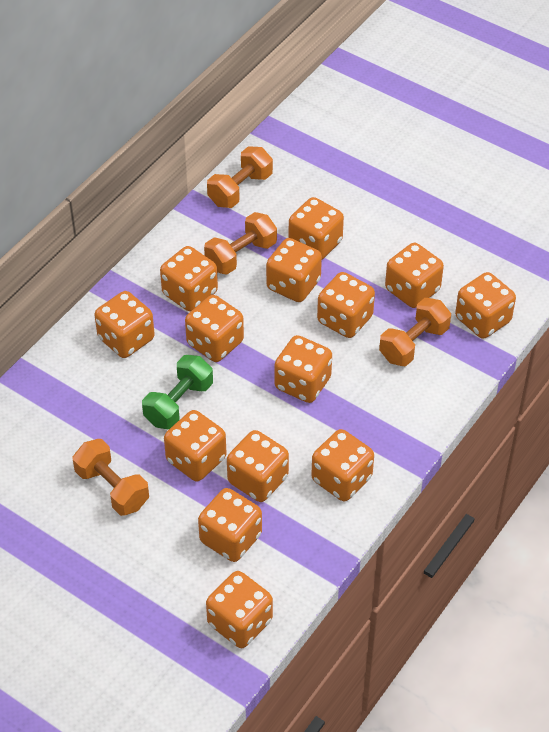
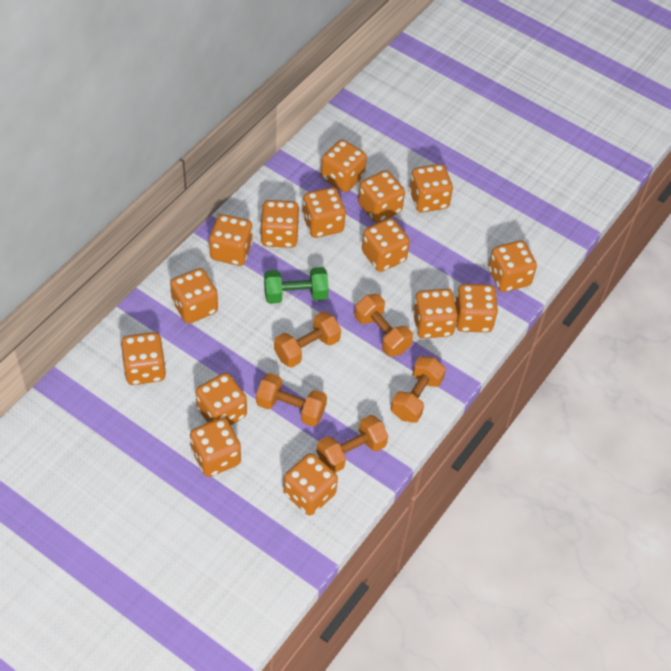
orange dice: [95,291,155,358] [160,246,218,312] [164,410,226,481] [185,295,244,362] [198,488,262,562] [206,571,273,648] [227,430,289,502] [266,238,322,302] [274,335,332,403] [289,197,344,259] [311,429,374,501] [317,272,375,338] [385,243,444,308] [455,272,516,339] = 14 -> [121,332,166,385] [170,268,218,324] [190,418,241,477] [196,373,247,426] [209,214,253,266] [260,200,300,248] [283,453,338,516] [302,187,346,238] [321,140,367,192] [358,170,405,223] [362,218,410,272] [409,164,453,213] [413,289,458,339] [455,284,498,332] [488,240,537,292] = 15
orange dumbbell: [73,439,149,516] [204,212,277,275] [207,146,273,208] [379,298,451,366] = 4 -> [256,373,327,427] [274,311,341,368] [317,415,388,473] [354,294,413,357] [391,356,446,423] = 5

